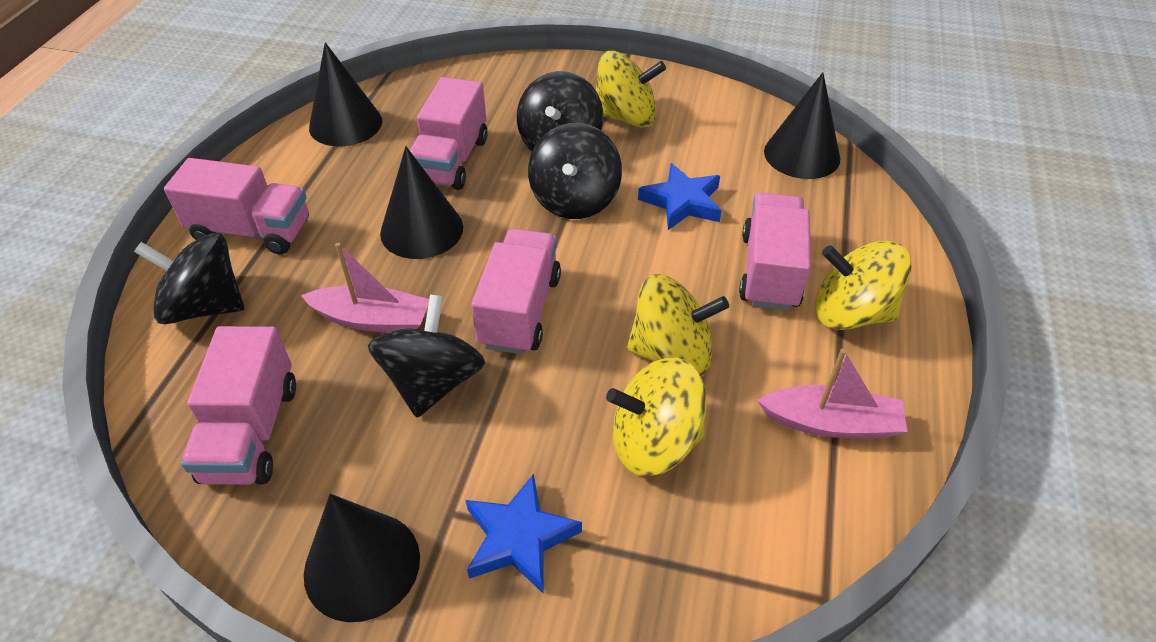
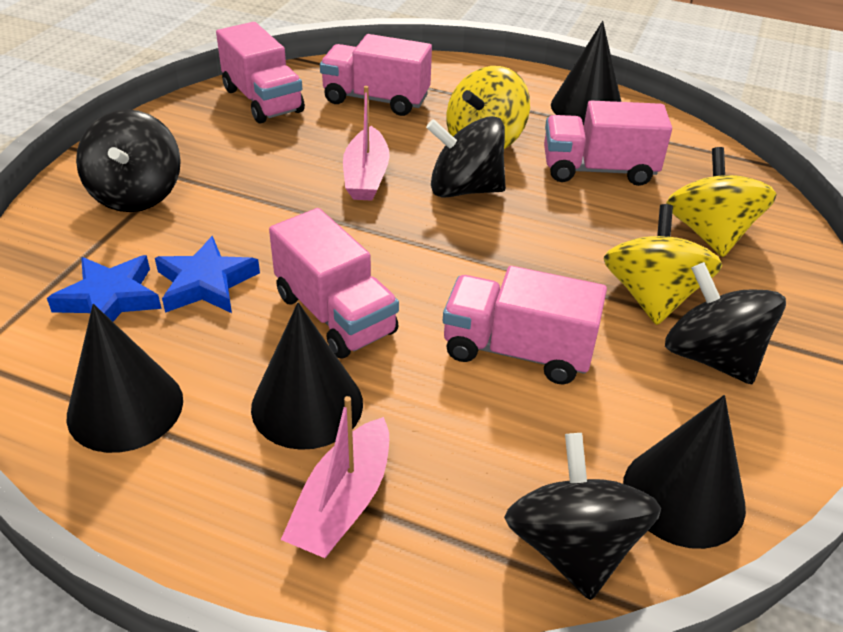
yellow spinning top: [596,51,666,128] [606,357,707,476] [627,274,729,377] [815,241,912,330] = 4 -> [446,66,530,149] [604,204,722,325] [666,147,777,257] = 3

